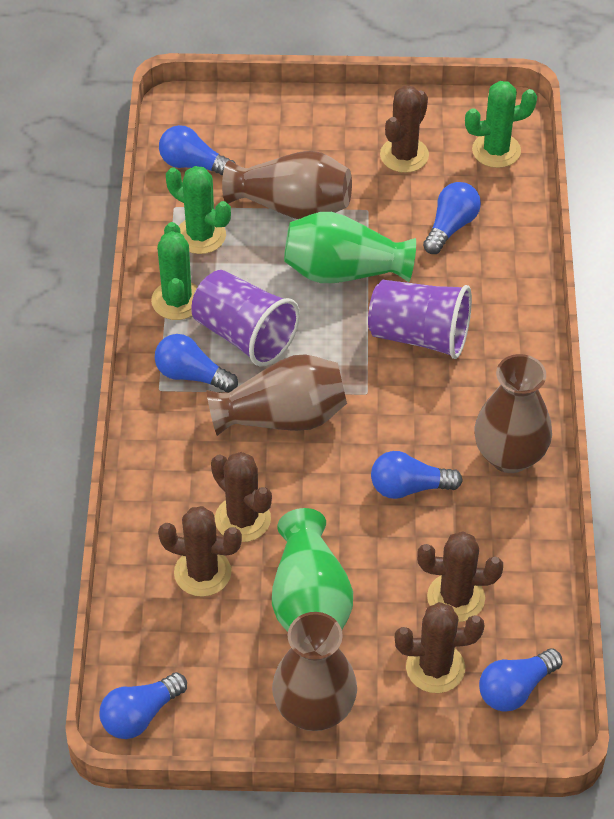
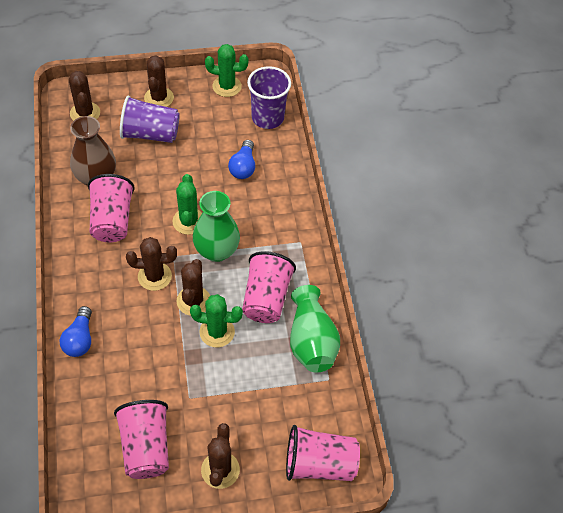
blue light bulb: [99,672,187,739] [155,334,238,393] [159,125,236,175] [371,451,463,499] [423,182,481,254] [479,648,563,712] = 6 -> [60,306,92,357] [228,140,255,179] = 2
brown vase: [206,354,347,436] [222,151,352,219] [272,612,357,731] [474,354,552,473] = 4 -> [70,116,116,186] = 1
pink cup: none = 0 -> [88,174,135,242] [114,400,169,479] [242,251,296,323] [286,425,360,481] = 4

